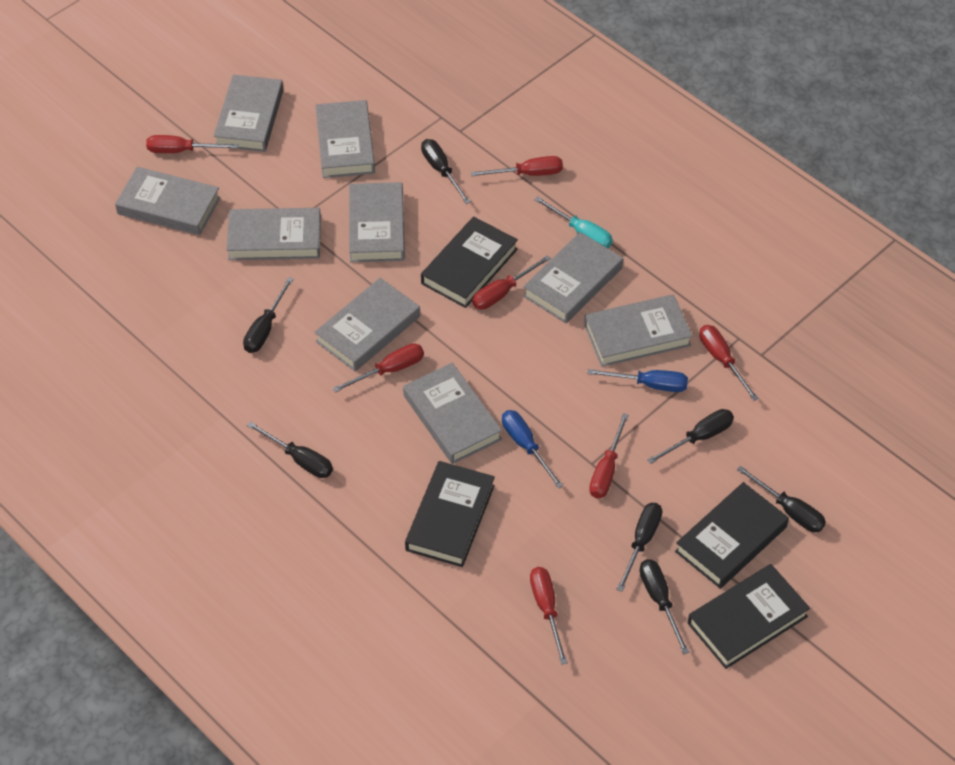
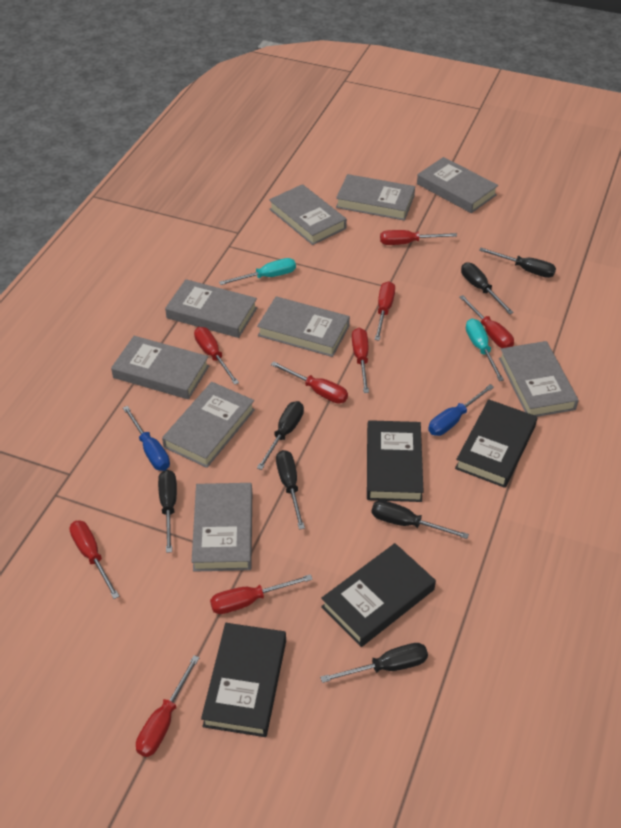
red screwdriver: [146,135,238,153] [332,343,424,393] [471,156,563,176] [472,255,551,310] [530,567,568,665] [589,413,629,498] [699,325,759,401] = 7 -> [69,520,119,599] [136,655,199,757] [194,327,239,385] [210,574,313,614] [271,361,348,404] [352,328,369,393] [375,281,395,341] [380,230,457,245] [459,295,514,348] = 9
turquoise screwdriver: [534,196,613,248] = 1 -> [219,258,296,285] [466,318,504,381] = 2

